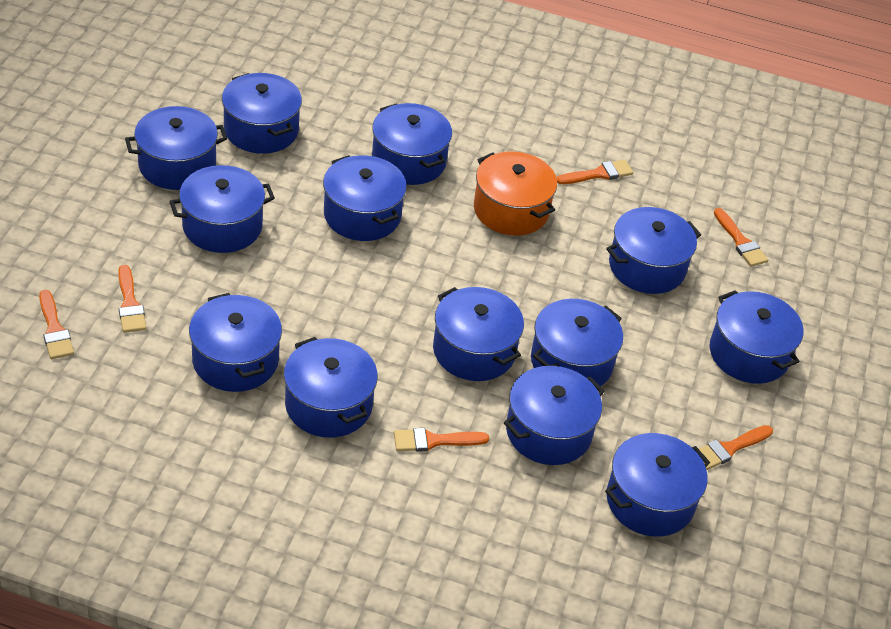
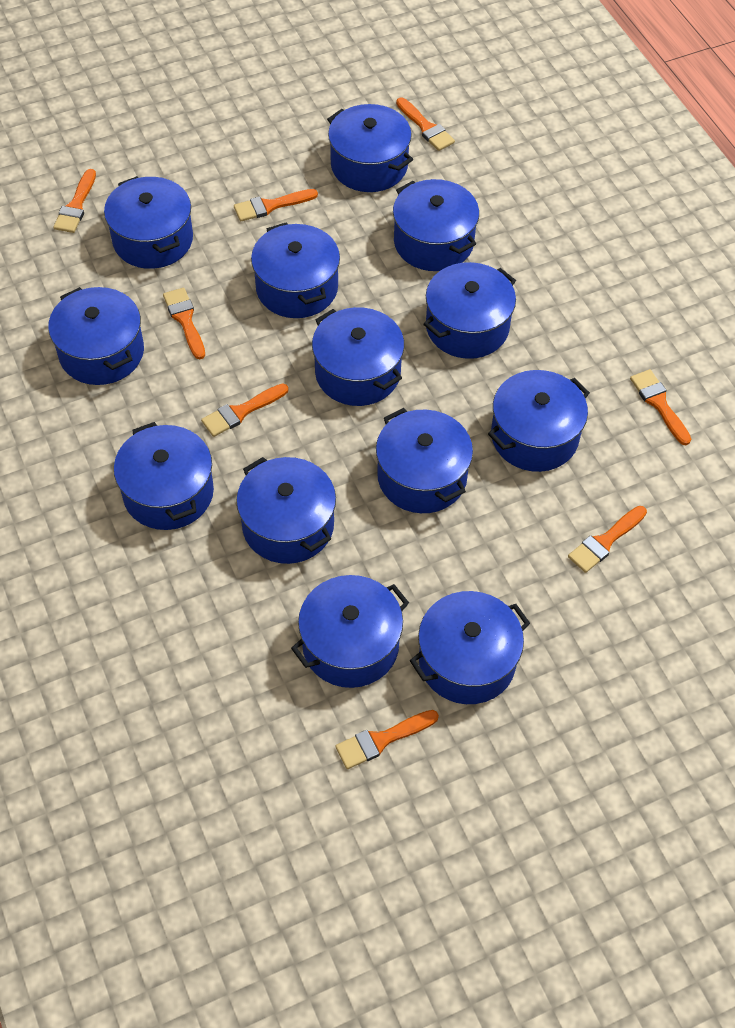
orange brush: [39,290,74,359] [118,265,146,333] [394,428,489,452] [557,160,633,184] [699,425,773,470] [714,208,768,267] = 6 -> [53,169,96,233] [163,288,205,359] [201,383,288,437] [234,189,318,221] [335,710,439,769] [396,97,455,151] [568,506,647,573] [630,369,691,445] = 8
orange pot: [474,151,557,236] = 1 -> none = 0

